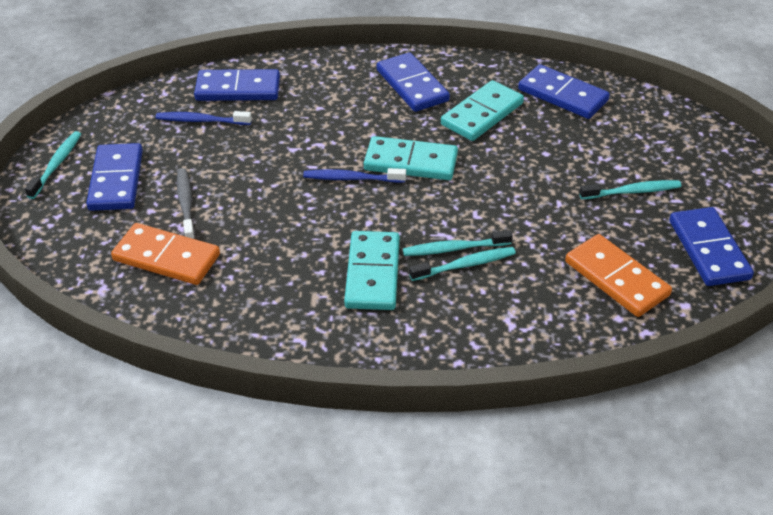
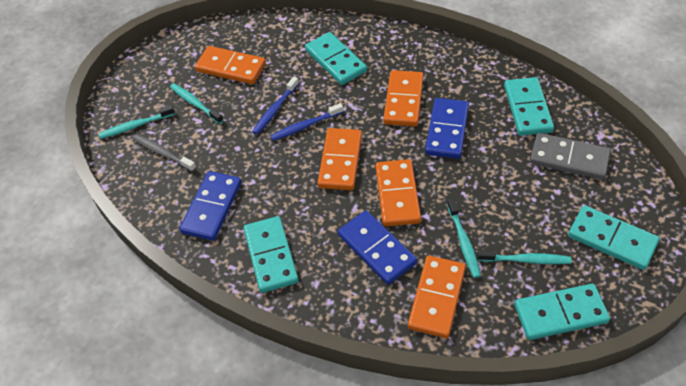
blue domino: [86,143,143,211] [194,69,280,101] [376,52,450,112] [518,64,610,119] [669,207,754,286] = 5 -> [179,171,241,241] [338,211,417,285] [425,98,469,159] = 3
grey domino: none = 0 -> [530,133,610,180] = 1
orange domino: [111,223,220,285] [565,234,672,317] = 2 -> [195,46,266,84] [317,128,362,190] [375,159,421,226] [383,70,424,127] [408,255,466,338] = 5
turquoise domino: [344,231,400,310] [364,136,458,180] [441,80,524,141] = 3 -> [243,216,299,293] [305,32,367,85] [504,77,554,136] [514,284,610,340] [568,205,659,270] = 5

